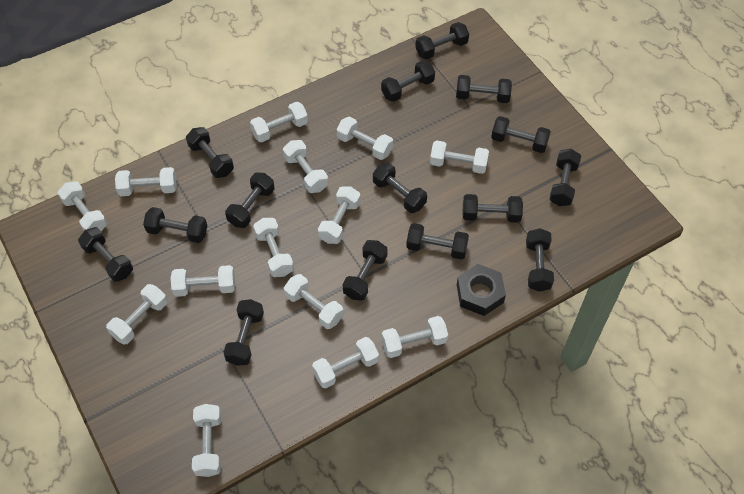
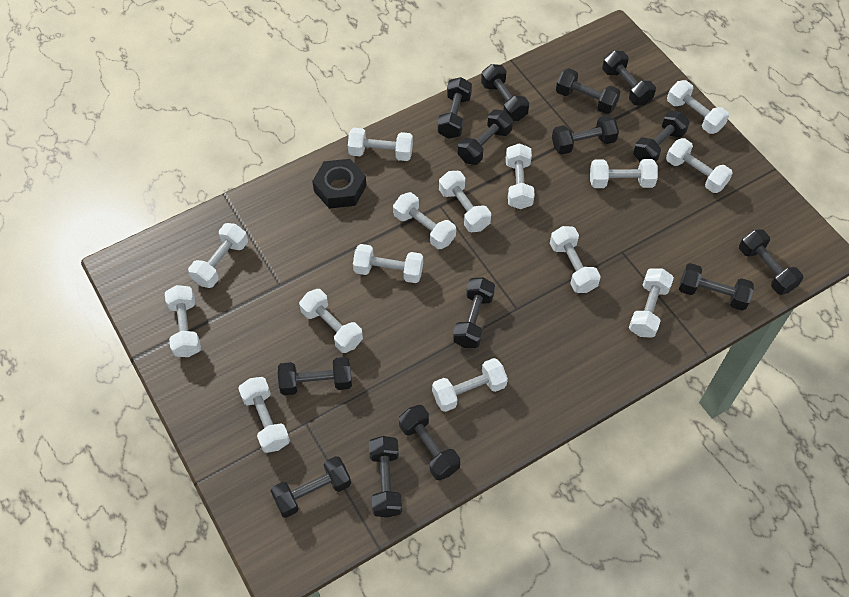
black dumbbell: [78,227,133,282] [143,207,207,243] [186,127,234,178] [223,299,264,366] [225,172,274,228] [343,240,388,301] [373,162,427,213] [381,60,435,102] [406,223,469,259] [415,22,469,59] [456,75,512,103] [462,194,523,223] [491,116,551,153] [526,228,554,292] [549,149,581,206] = 15 -> [270,456,351,518] [278,357,352,395] [369,436,402,518] [399,405,460,481] [437,77,472,139] [453,277,495,348] [458,109,513,165] [481,64,529,121] [552,115,619,154] [556,68,620,114] [602,51,656,105] [633,110,690,162] [679,263,754,311] [739,229,803,295] = 14
white dumbbell: [58,181,107,231] [106,284,168,345] [115,167,177,196] [171,265,235,297] [192,404,221,477] [250,102,308,142] [253,218,294,277] [283,140,328,193] [284,274,344,329] [312,337,379,388] [318,186,360,244] [337,117,393,160] [381,316,448,358] [430,140,489,174] = 14 -> [165,285,201,357] [188,223,248,288] [238,377,290,453] [299,289,363,353] [348,128,413,161] [353,244,423,283] [393,192,456,249] [432,358,508,412] [439,171,491,232] [506,143,535,209] [550,226,601,293] [590,159,658,188] [629,268,674,338] [666,138,733,193] [667,80,729,134] = 15

